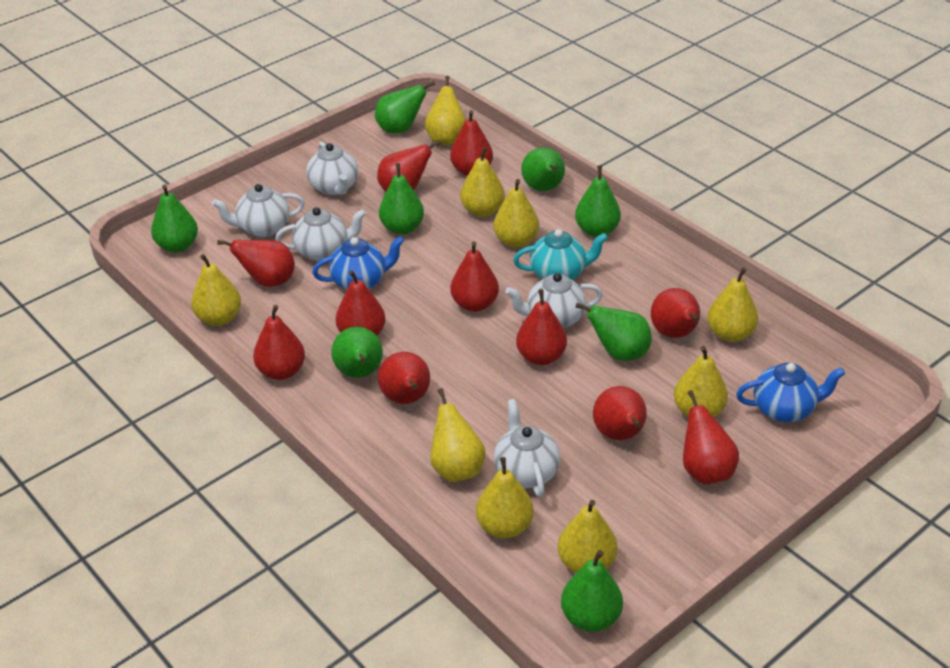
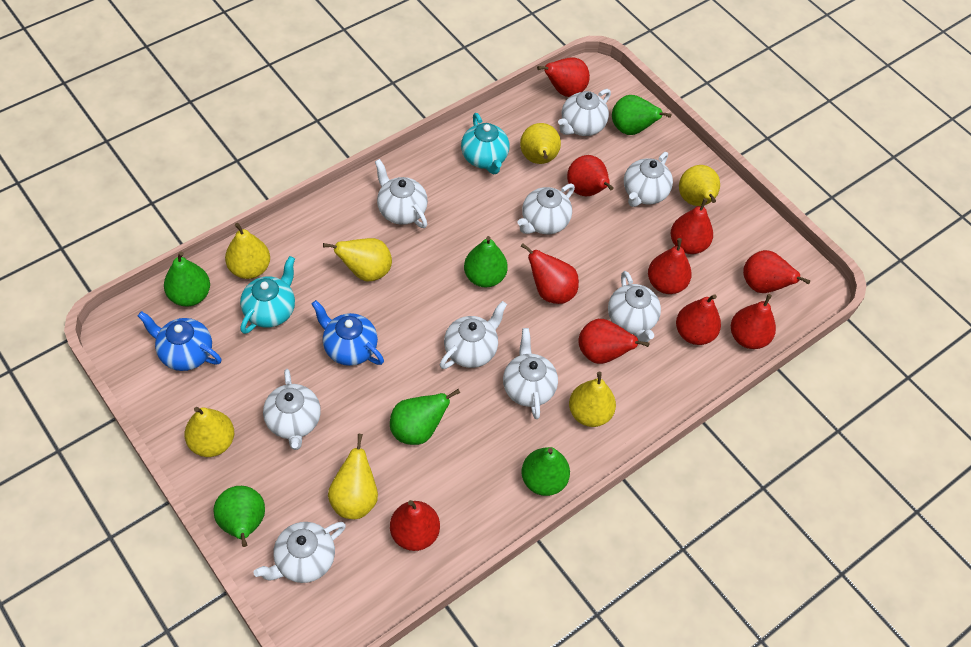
green pear: [151,184,198,253] [331,327,383,378] [375,81,435,133] [379,163,424,234] [521,147,565,191] [561,550,623,632] [575,165,621,237] [576,303,652,361] = 8 -> [164,252,210,306] [213,486,265,547] [390,389,460,445] [464,236,508,288] [521,447,570,496] [612,95,672,135] = 6
red pear: [217,240,295,287] [253,305,305,380] [336,270,386,336] [377,140,441,191] [378,352,430,404] [450,110,493,176] [450,241,499,312] [516,289,567,365] [593,386,647,440] [651,288,700,338] [683,390,739,485] = 11 -> [390,500,440,551] [520,243,579,304] [537,57,590,97] [567,155,614,196] [578,319,650,364] [648,238,692,294] [671,198,713,254] [676,294,721,345] [731,294,776,349] [743,250,810,293] = 10
turquoise teapot: [513,229,608,280] = 1 -> [240,256,295,334] [461,113,509,174] = 2
white teapot: [212,184,305,237] [275,207,366,261] [306,142,358,195] [494,399,560,497] [506,273,603,328] = 5 -> [254,522,346,583] [263,369,321,450] [375,159,428,228] [440,301,507,369] [503,328,558,419] [517,184,575,234] [558,89,611,136] [608,271,661,342] [624,152,673,207] = 9
yellow pear: [191,254,241,326] [425,76,466,145] [430,388,486,482] [460,147,505,217] [476,457,534,538] [493,179,539,248] [558,500,617,573] [674,346,728,418] [707,268,758,342] = 9 -> [184,407,234,457] [225,223,270,279] [323,238,392,281] [328,434,378,519] [520,123,561,164] [569,372,616,427] [679,165,720,206] = 7

